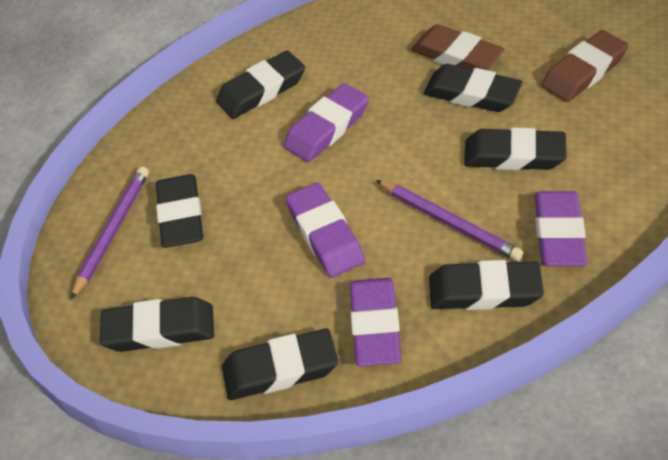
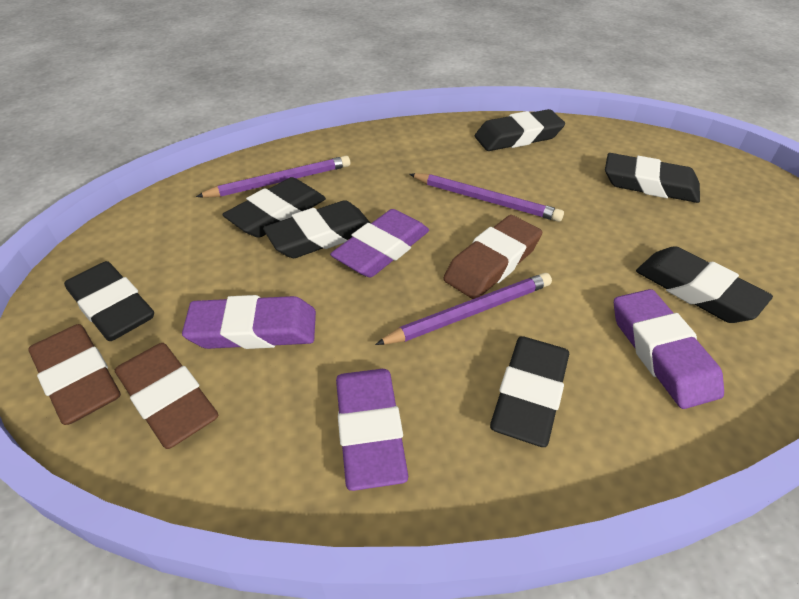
brown eraser: [411,24,504,70] [541,30,628,102] = 2 -> [29,324,121,425] [115,343,218,449] [443,215,542,299] = 3
purple pencil: [71,167,149,300] [376,180,523,261] = 2 -> [196,156,350,198] [375,273,552,345] [410,173,564,222] = 3

